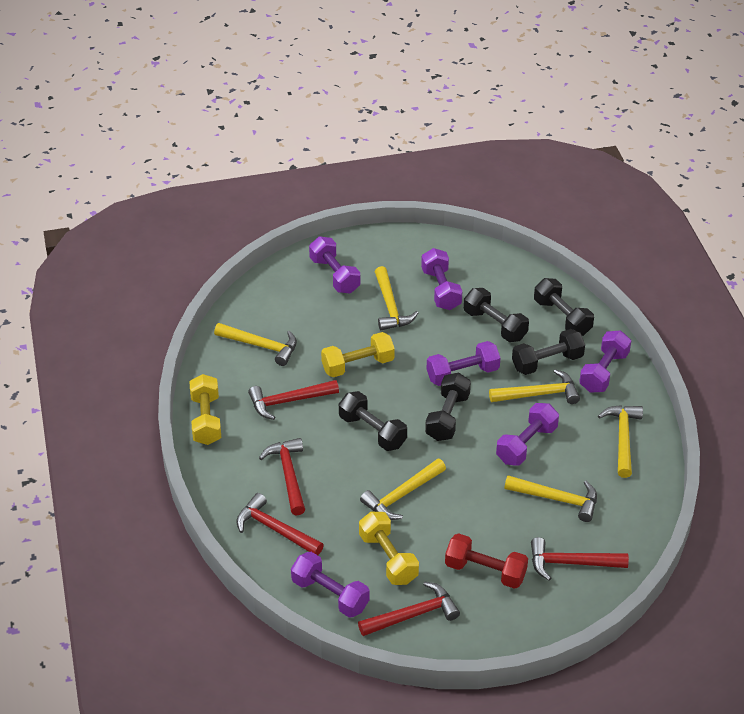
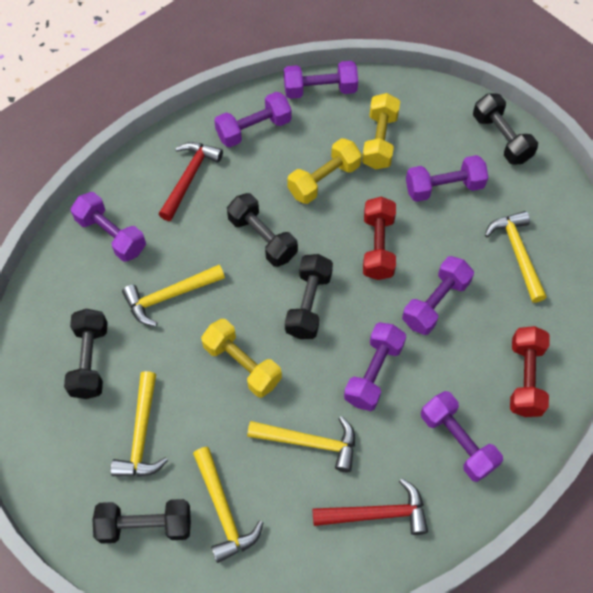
purple dumbbell: [291,552,370,618] [309,236,360,294] [421,248,462,310] [427,341,500,386] [496,403,559,466] [579,330,631,393] = 6 -> [71,192,146,262] [214,92,292,147] [284,61,358,99] [344,322,406,411] [402,256,474,335] [406,155,489,202] [421,391,503,482] = 7
red dumbbell: [445,533,528,589] = 1 -> [363,197,396,280] [510,326,550,417] = 2
red hammer: [236,493,324,555] [248,380,339,420] [259,438,305,515] [358,582,460,636] [531,537,629,581] = 5 -> [159,142,223,221] [313,478,428,535] = 2
yellow hammer: [214,323,297,366] [360,459,446,520] [375,266,418,330] [489,369,580,404] [504,475,597,522] [598,405,643,478] = 6 -> [110,371,168,477] [122,265,225,326] [193,447,263,563] [247,416,355,472] [485,211,547,303] = 5

